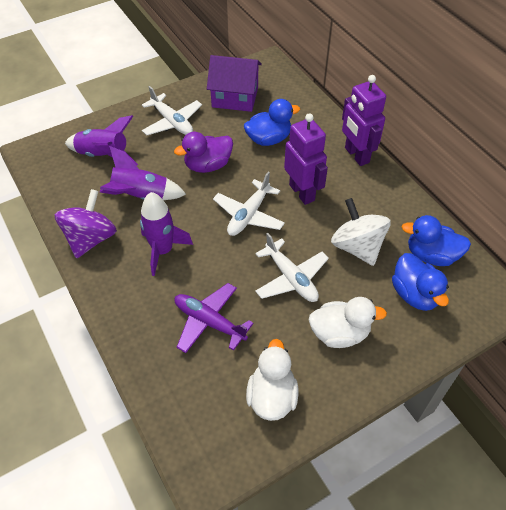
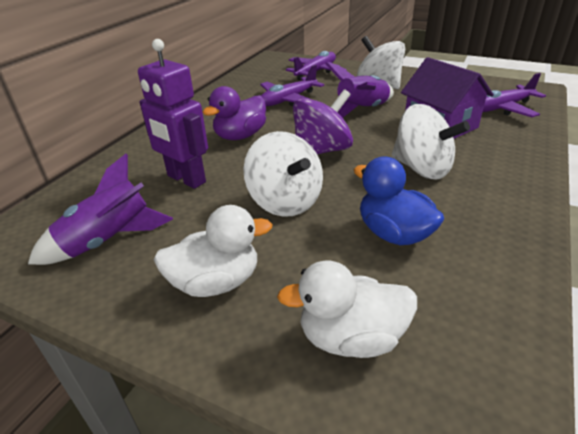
blue duck: [244,99,300,146] [392,253,449,311] [402,215,471,266] = 3 -> [354,157,444,245] = 1
purple plane: [175,283,254,353] = 1 -> [260,65,324,106] [286,51,347,80] [483,73,546,117] = 3
purple robot: [284,113,328,205] [342,75,386,166] = 2 -> [138,39,208,189] = 1
purple rocket: [65,115,138,166] [100,146,186,200] [140,192,193,276] = 3 -> [28,154,173,265] [325,62,394,118] = 2
white plane: [142,86,202,135] [213,172,285,236] [255,233,329,302] = 3 -> none = 0
white spinning top: [331,198,391,266] = 1 -> [243,131,323,217] [357,36,405,89] [392,104,470,180] = 3

